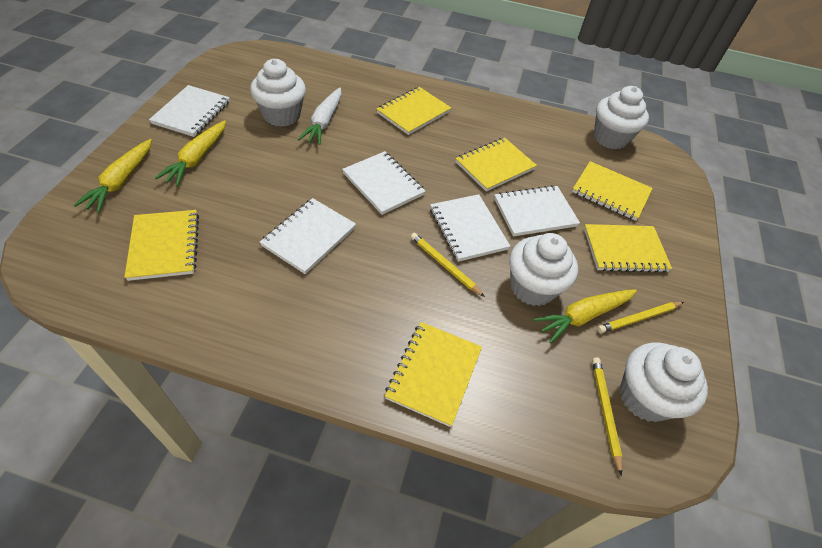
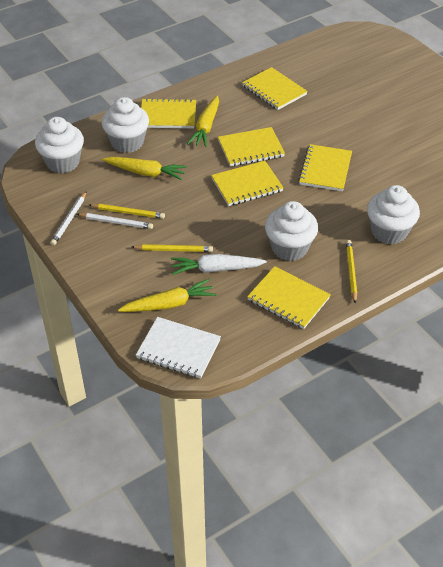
white notebook: [149,85,230,137] [260,198,356,274] [342,151,426,215] [430,194,510,262] [494,185,580,236] = 5 -> [136,317,221,379] = 1
white pencil: none = 0 -> [50,191,87,246] [77,213,153,229] = 2

